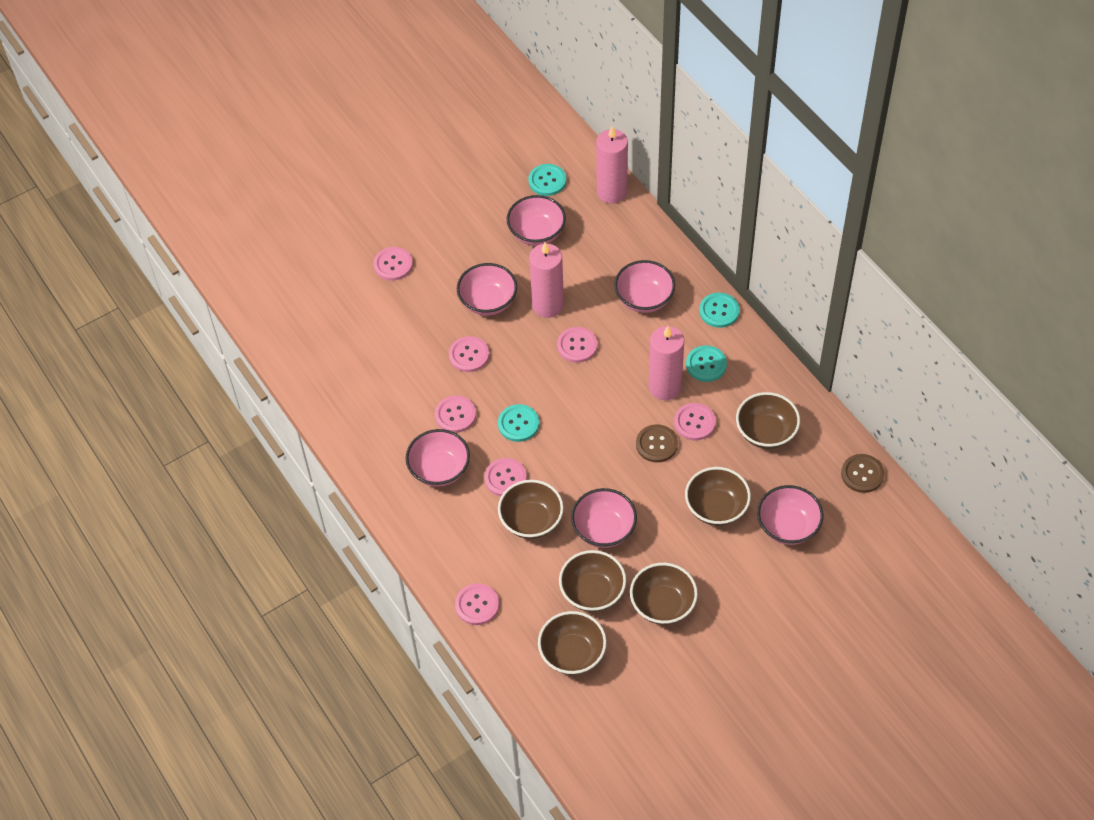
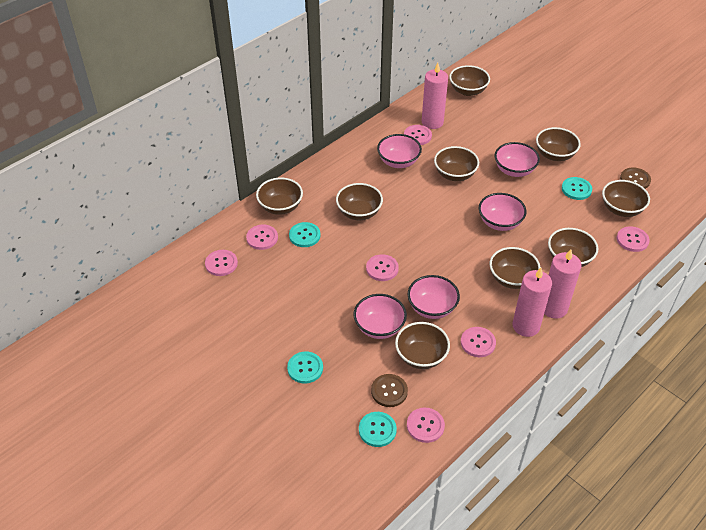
brown bowl: [498,480,564,539] [538,611,607,675] [559,550,626,612] [630,563,698,625] [685,467,751,526] [736,392,800,449] = 6 -> [256,178,303,215] [336,183,383,220] [395,322,450,369] [434,146,479,181] [449,65,490,96] [490,247,540,289] [536,127,581,161] [548,228,598,267] [602,180,650,217] = 9
pink bowl: [406,429,470,487] [457,263,517,316] [507,195,566,246] [571,488,637,548] [614,260,675,313] [757,485,824,545] = 6 -> [354,294,407,339] [377,134,422,168] [407,275,460,319] [479,193,527,231] [495,142,540,177] = 5

